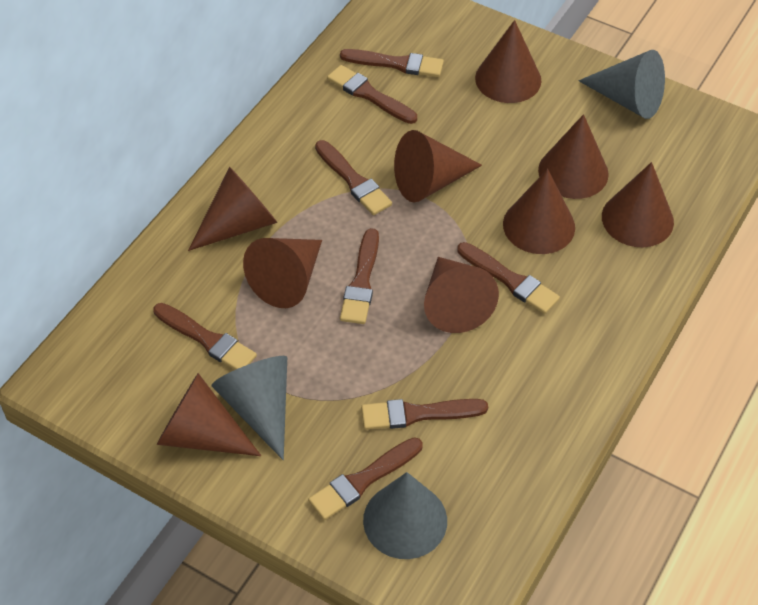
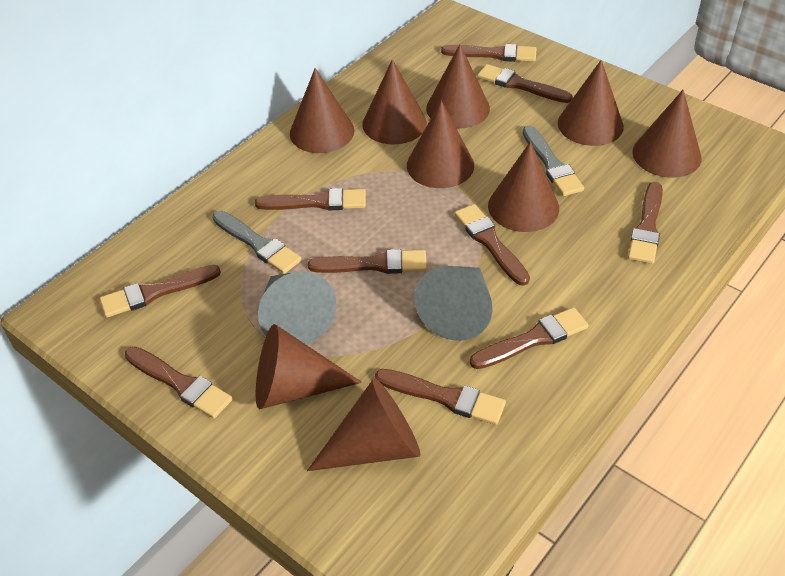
brown brush: [153,303,257,370] [308,437,423,520] [315,140,392,215] [327,65,417,124] [340,49,444,77] [340,228,379,324] [361,399,488,430] [457,242,560,314] = 8 -> [100,265,221,318] [125,347,232,419] [255,188,366,210] [308,249,427,274] [375,369,506,425] [441,44,536,62] [454,204,530,286] [470,307,589,369] [477,64,573,103] [628,182,663,264] = 10
grey brush: none = 0 -> [212,211,302,274] [522,126,584,196] = 2
grey cone: [212,356,287,460] [363,472,447,559] [578,50,665,119] = 3 -> [258,271,336,345] [414,266,492,341] = 2

